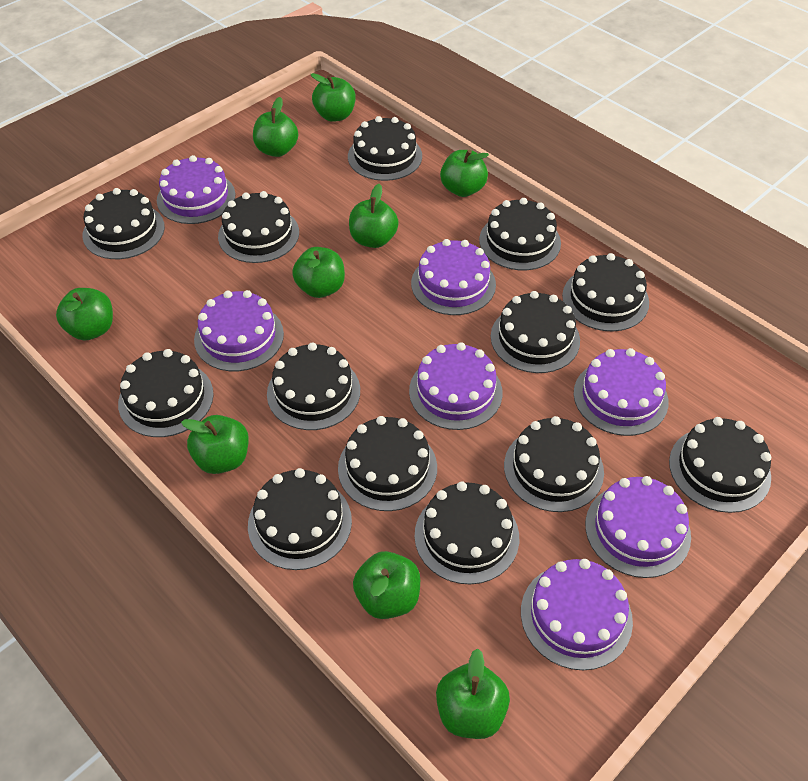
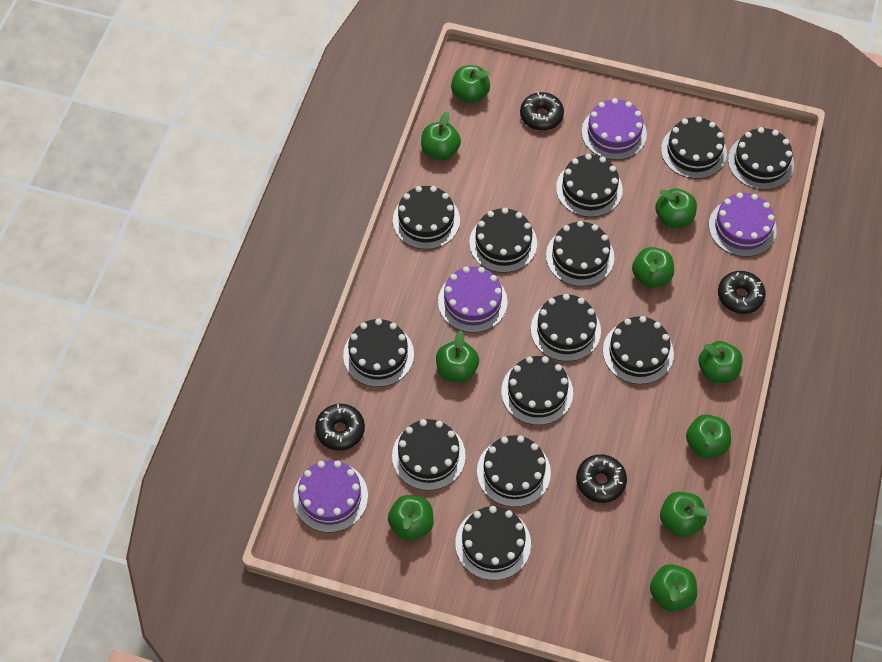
black donut: none = 0 -> [315,404,365,451] [520,92,564,131] [576,454,627,503] [718,271,766,314] = 4
green apple: [56,288,113,340] [181,415,249,474] [253,97,298,157] [292,247,345,298] [310,73,356,122] [349,184,399,248] [353,551,420,619] [436,648,510,739] [440,149,489,197] = 9 -> [388,495,434,541] [421,111,461,161] [436,331,479,383] [451,65,490,103] [632,247,674,288] [650,564,697,612] [656,188,697,228] [660,492,710,537] [686,414,731,458] [699,341,743,383] = 10
purple cake: [157,155,236,224] [194,290,284,371] [409,342,502,430] [411,239,496,315] [521,559,633,670] [574,348,668,436] [585,476,691,578] = 7 -> [293,460,368,532] [438,266,507,333] [582,98,647,160] [709,192,777,257] = 4

